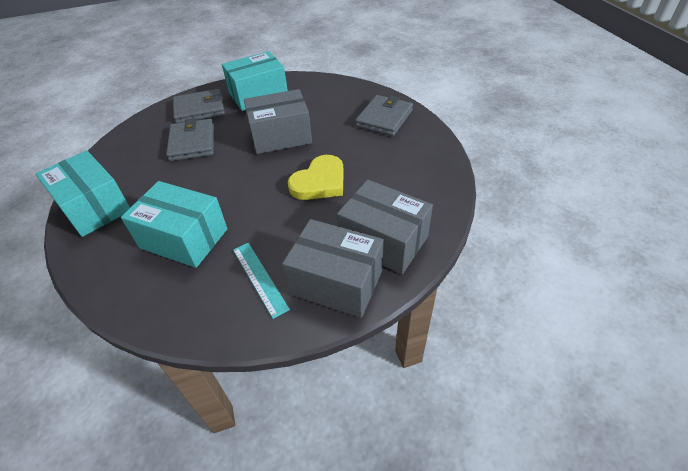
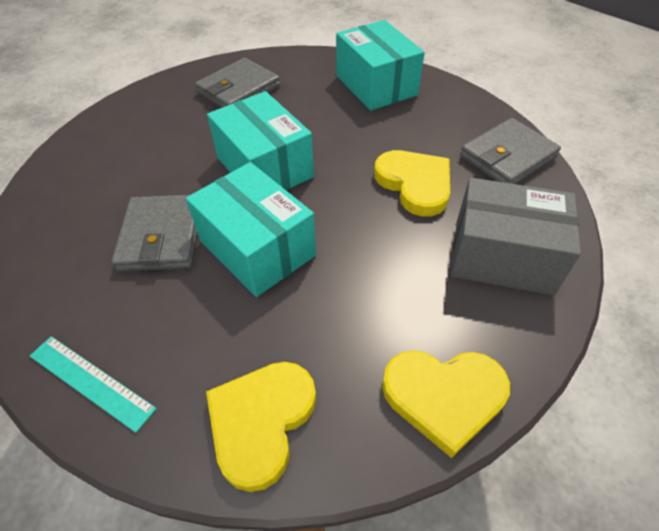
grey box: [244,89,312,154] [282,219,384,318] [337,179,433,274] = 3 -> [451,178,581,295] = 1
yellow heart: [288,155,344,200] = 1 -> [206,362,316,492] [374,150,450,217] [382,350,510,458] = 3

